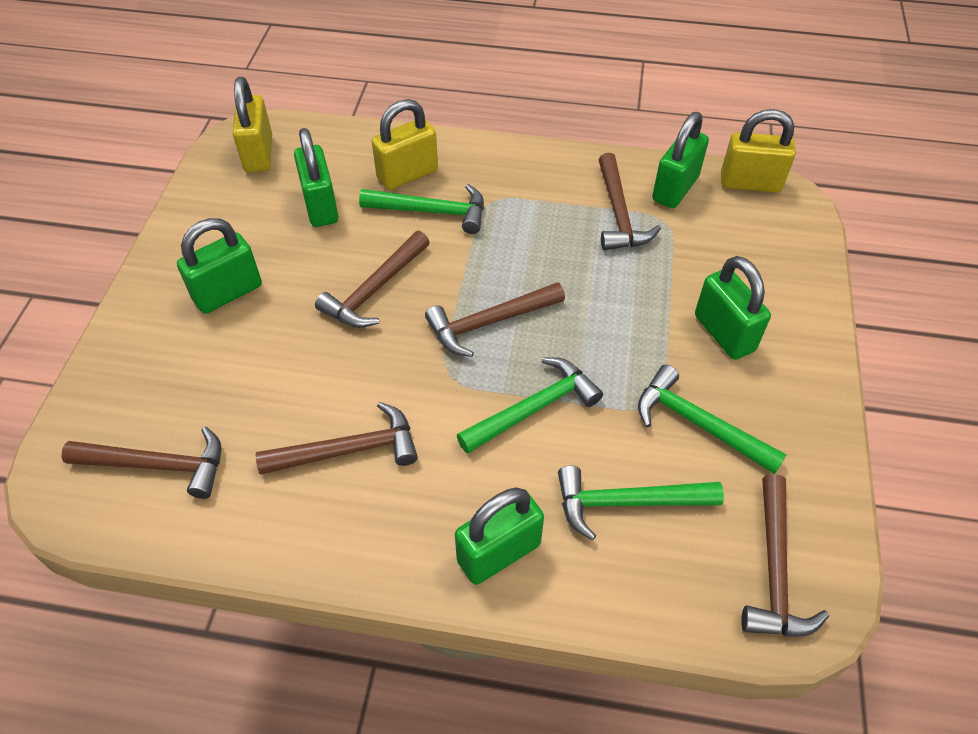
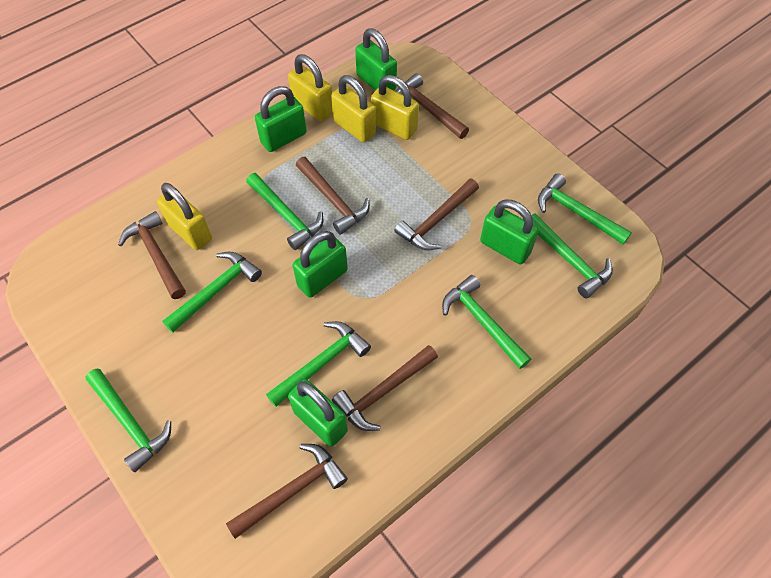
green hammer: [359,184,484,234] [457,357,603,454] [558,465,724,540] [638,364,787,474] = 4 -> [85,368,171,472] [162,252,262,333] [246,173,323,250] [266,321,371,407] [442,275,531,369] [531,213,613,298] [538,173,632,244] = 7
yellow padlock: [233,77,272,173] [372,99,438,190] [721,109,796,193] = 3 -> [157,183,212,250] [288,54,333,121] [331,75,376,142] [371,75,419,140] = 4

